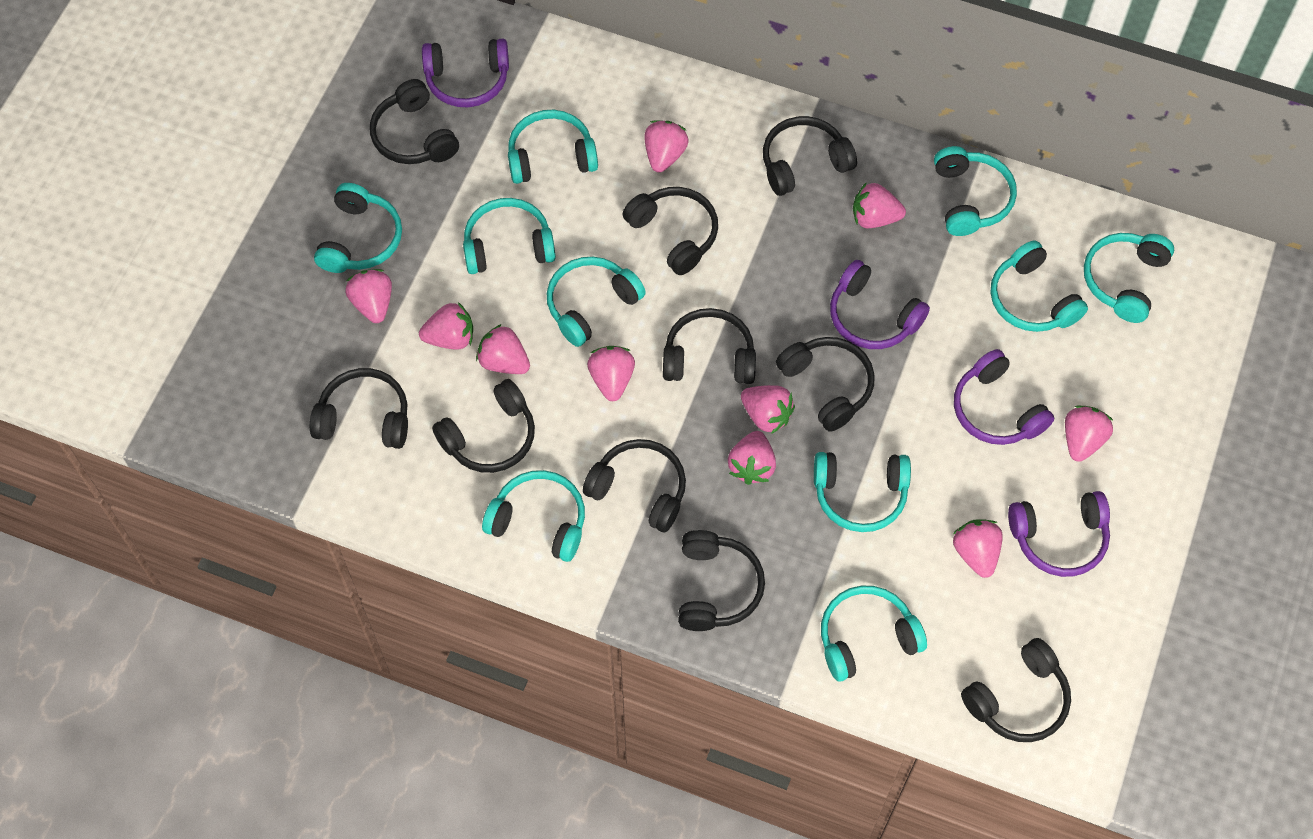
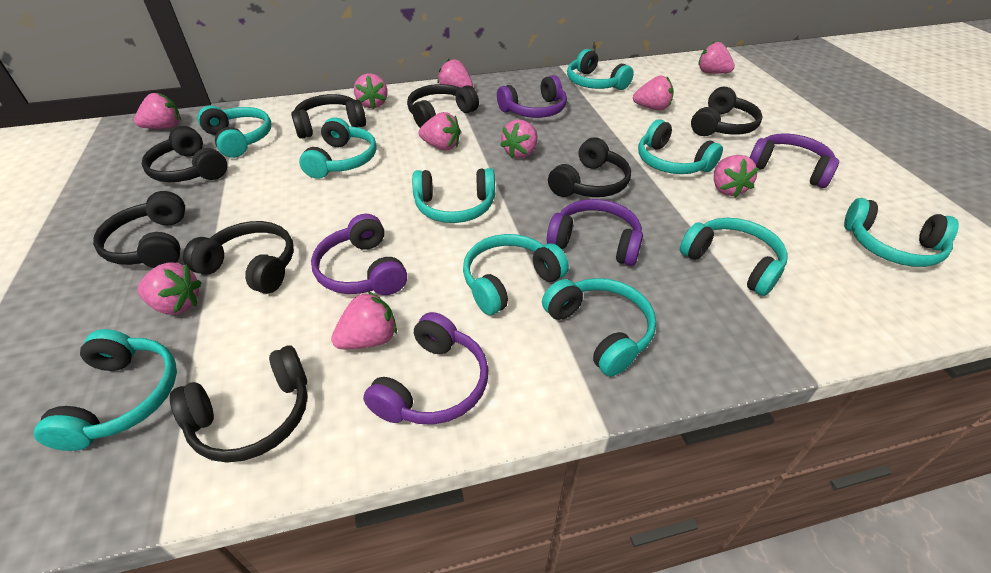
black headphones: [310,368,408,449] [370,79,459,164] [432,379,535,473] [583,439,686,532] [623,187,718,275] [663,308,756,384] [678,530,765,631] [763,116,857,196] [776,337,875,432] [961,638,1071,742] = 10 -> [93,191,185,268] [142,126,227,182] [170,345,308,463] [183,221,294,294] [291,94,366,139] [407,84,479,128] [548,137,631,197] [691,87,763,136] = 8
purple headphones: [422,39,509,107] [830,260,930,349] [954,349,1054,445] [1008,491,1110,577] = 4 -> [311,214,407,295] [363,312,489,425] [497,75,567,118] [547,199,643,266] [750,133,839,188] = 5

